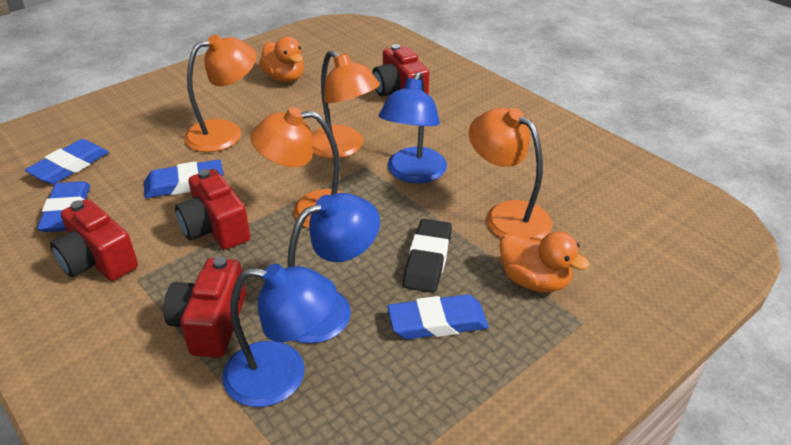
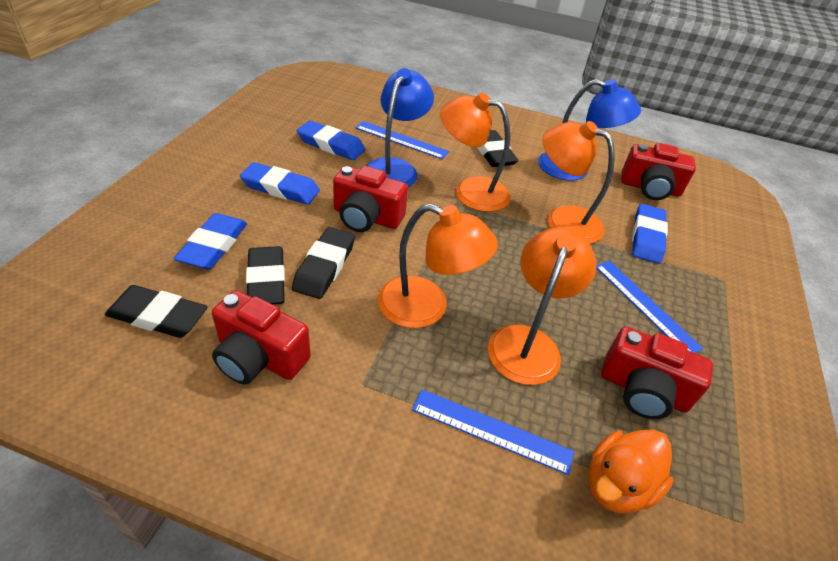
black eraser: [403,219,452,293] = 1 -> [105,285,207,338] [246,246,285,305] [292,227,355,299] [477,130,518,167] = 4
blue lamp: [222,263,337,407] [287,193,380,344] [379,72,447,183] = 3 -> [366,68,434,187] [538,79,641,181] = 2
blue ruler: none = 0 -> [356,121,449,159] [412,389,574,475] [596,261,703,353] = 3
orange duck: [259,37,304,82] [499,231,590,292] = 2 -> [588,429,674,513] = 1

